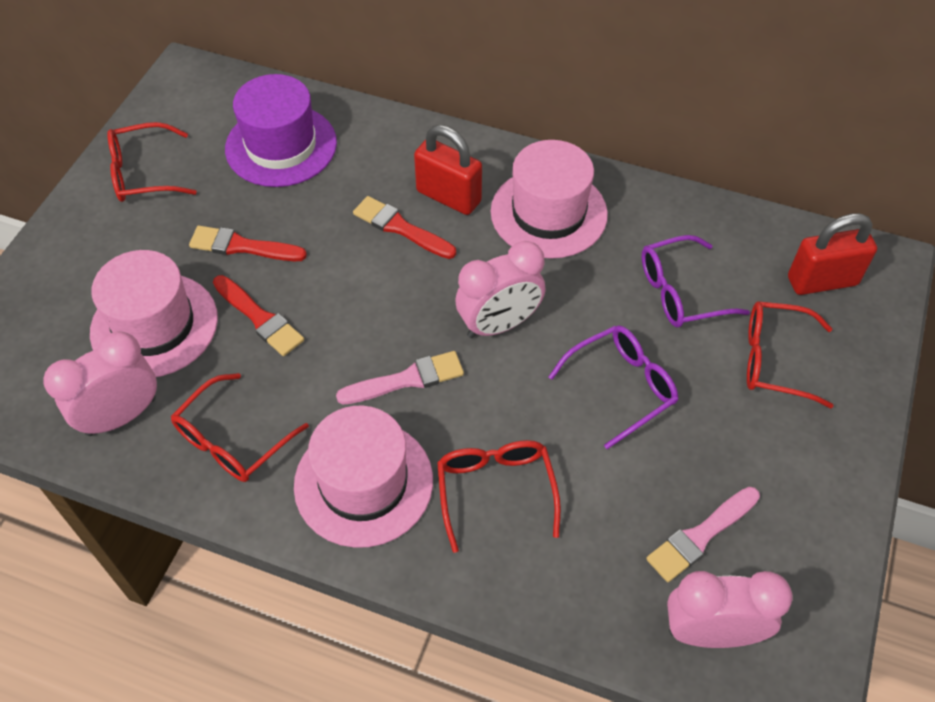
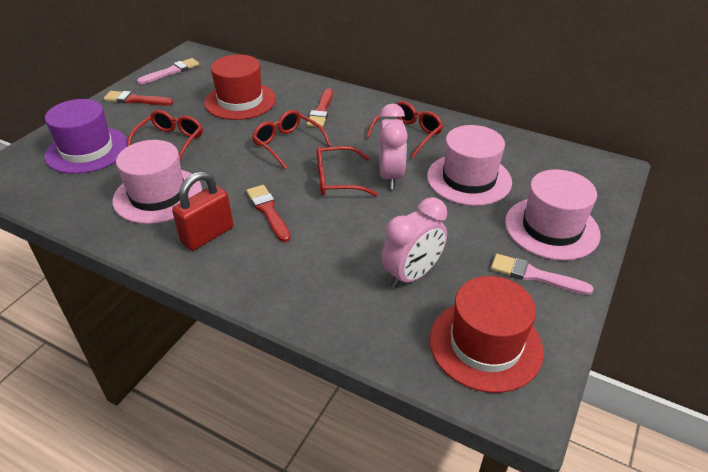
pink clock: [43,332,157,436] [455,241,545,338] [667,571,793,648] = 3 -> [379,103,408,189] [381,197,447,288] = 2
purple glasses: [549,325,678,449] [642,235,750,327] = 2 -> none = 0
red hat: none = 0 -> [204,54,276,120] [429,276,544,393] = 2
red padlock: [414,125,482,215] [788,213,877,295] = 2 -> [172,171,233,251] = 1

